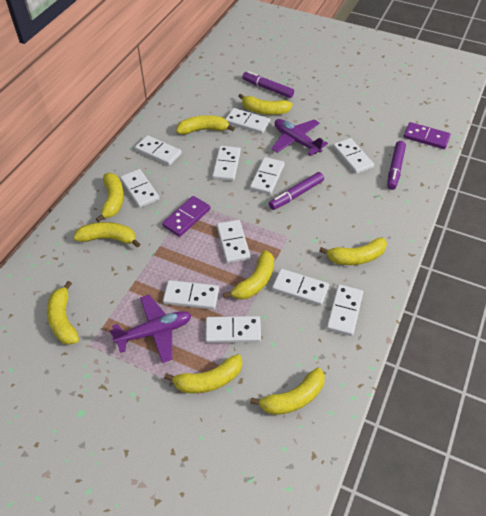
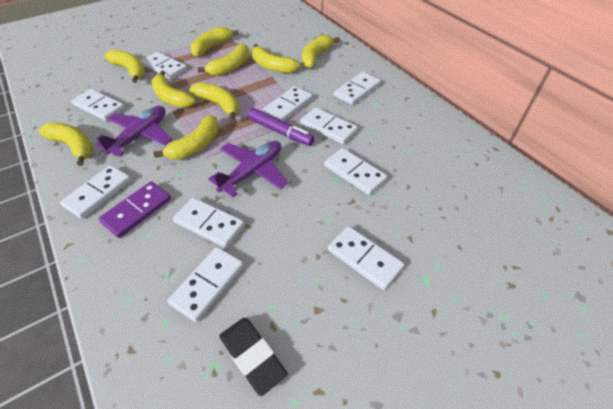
black eraser: none = 0 -> [219,318,288,396] = 1
purple domino: [162,196,210,237] [403,122,451,149] = 2 -> [98,181,171,238] = 1
purple marker: [242,71,294,98] [269,172,324,210] [387,141,406,190] = 3 -> [247,108,315,146] = 1
white domino: [120,169,160,208] [135,135,182,166] [163,280,219,310] [205,316,261,343] [212,146,241,181] [217,220,251,263] [226,108,271,134] [250,157,284,195] [272,269,329,306] [326,284,363,336] [333,138,374,174] = 11 -> [60,165,131,219] [71,89,125,121] [141,52,187,79] [167,247,244,322] [173,197,245,248] [263,86,313,121] [301,107,358,144] [324,148,387,195] [328,226,404,290] [334,72,381,105] = 10

